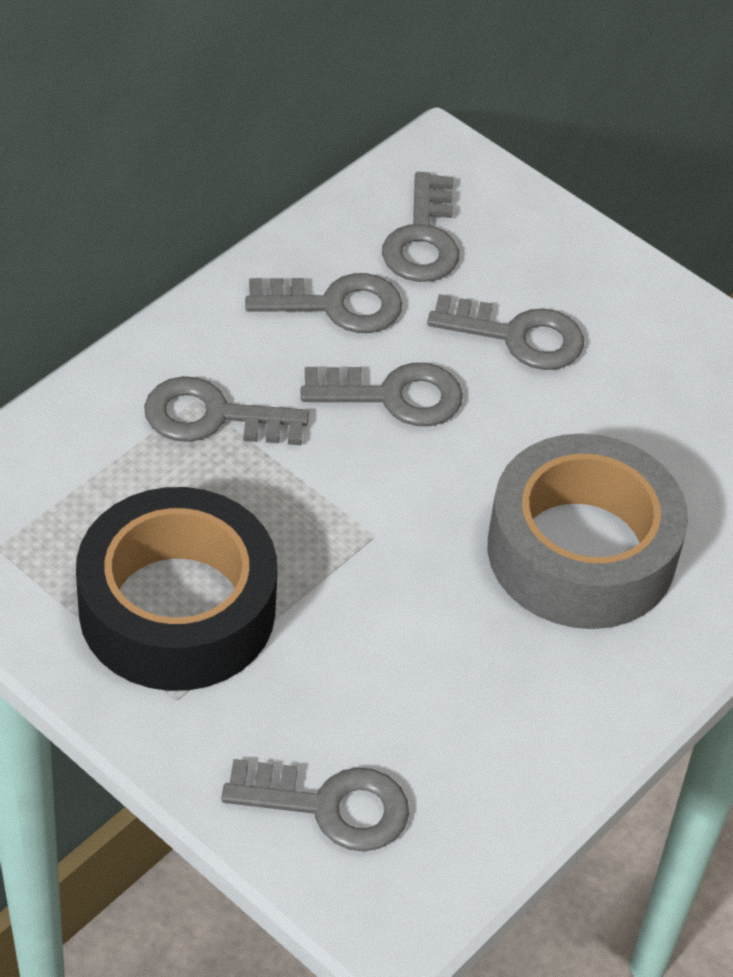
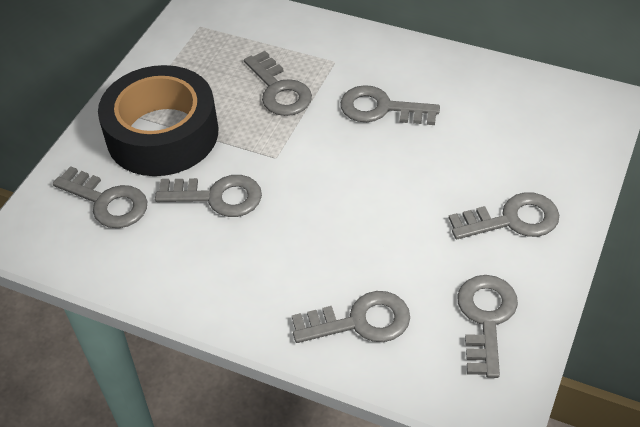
grey key: [144,376,309,445] [221,759,409,852] [245,273,402,333] [300,363,463,426] [382,172,459,282] [427,294,584,370] = 6 -> [53,166,147,228] [155,175,262,217] [244,51,312,116] [292,291,410,343] [340,85,440,125] [449,192,559,239] [457,275,518,378] = 7
grey tape: [488,433,688,629] = 1 -> none = 0

